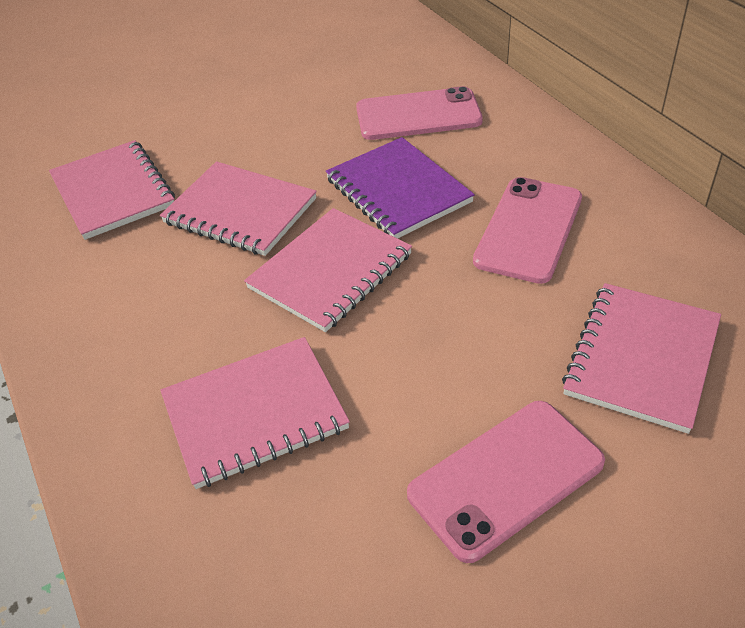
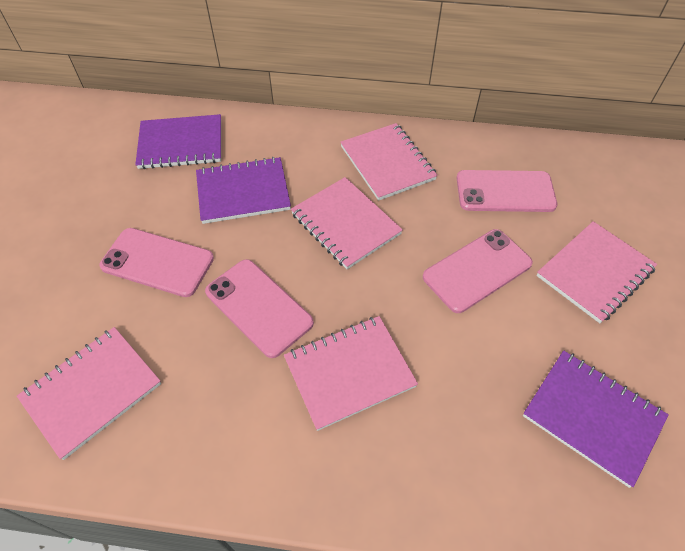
pink phone: [356,86,483,140] [407,401,605,563] [473,177,582,284] = 3 -> [99,228,214,297] [205,259,314,358] [423,229,533,313] [457,170,557,212] = 4
purple notebook: [326,137,475,239] = 1 -> [135,114,221,169] [196,157,291,224] [523,350,669,488] = 3

